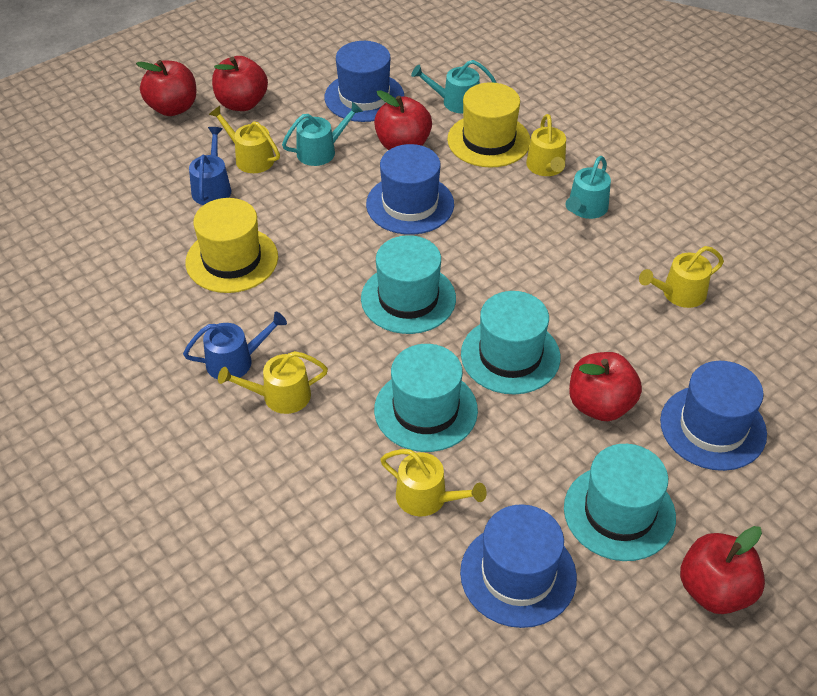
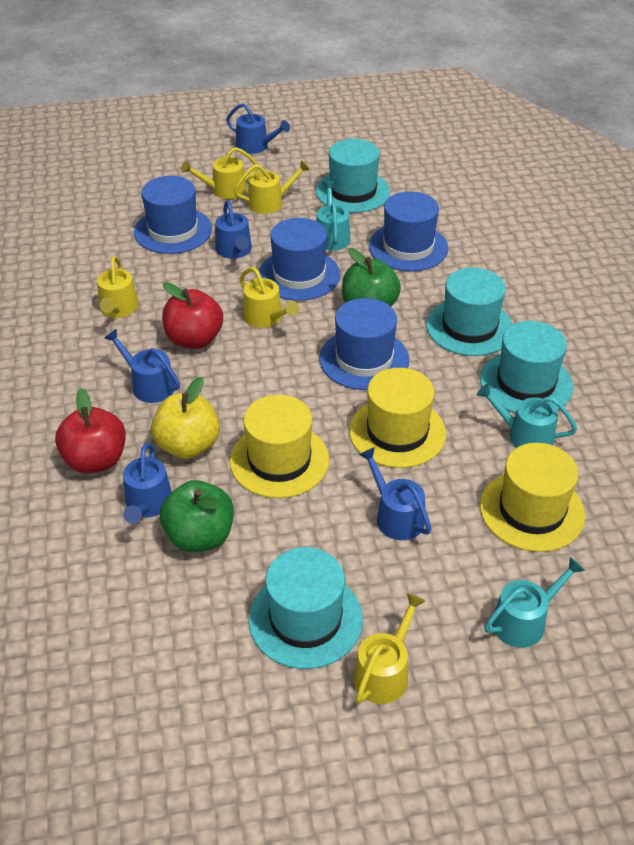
blue watering can: [183,312,287,380] [189,127,231,205] = 2 -> [104,329,180,403] [123,443,172,524] [215,200,252,259] [226,103,290,154] [359,447,432,540] = 5
green apple: none = 0 -> [160,480,234,552] [342,248,401,306] = 2
red apple: [136,60,197,116] [212,56,268,111] [374,90,432,150] [569,352,642,421] [680,526,765,614] = 5 -> [55,388,126,474] [162,282,223,349] = 2
yellow apple: none = 0 -> [151,377,220,459] = 1
yellow hat: [186,198,278,293] [447,82,531,167] = 2 -> [230,395,329,498] [349,368,446,468] [480,443,585,552] = 3

